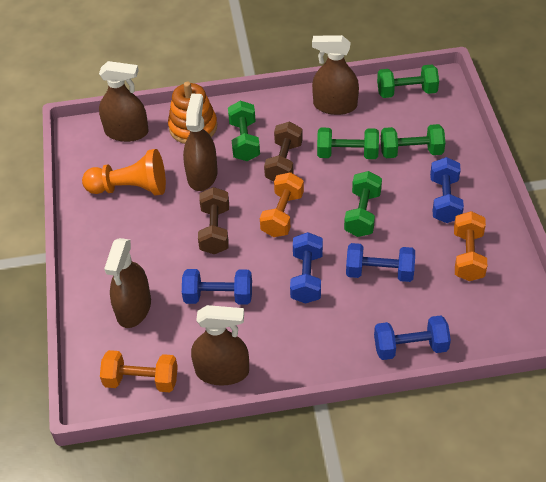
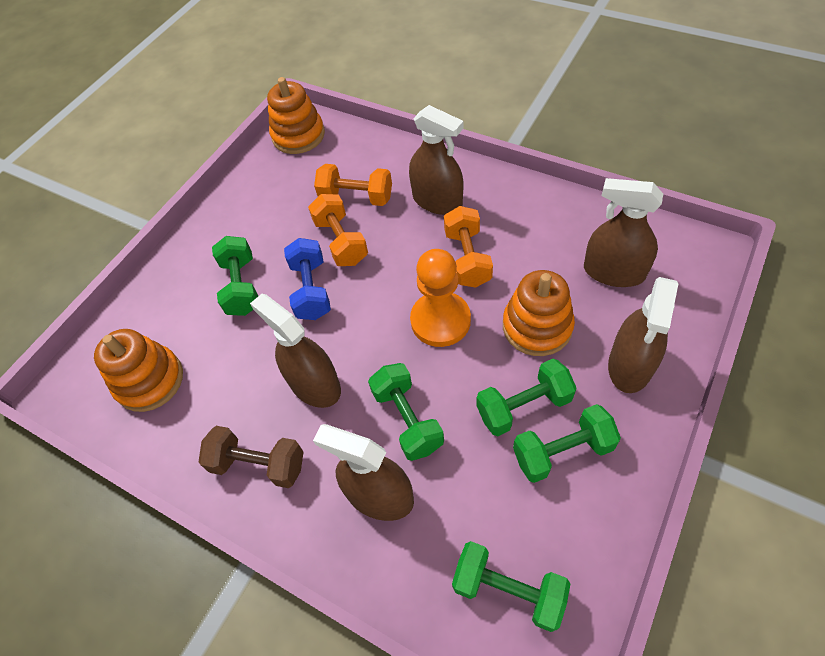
blue dumbbell: [182,269,252,305] [290,232,323,304] [346,243,415,282] [374,315,451,360] [430,157,464,223] = 5 -> [284,238,331,320] = 1
brown dumbbell: [198,187,229,254] [264,121,303,182] = 2 -> [199,426,304,488] = 1
orange stacking toy: [168,82,217,144] = 1 -> [94,329,183,412] [267,77,325,154] [503,270,575,356] = 3

